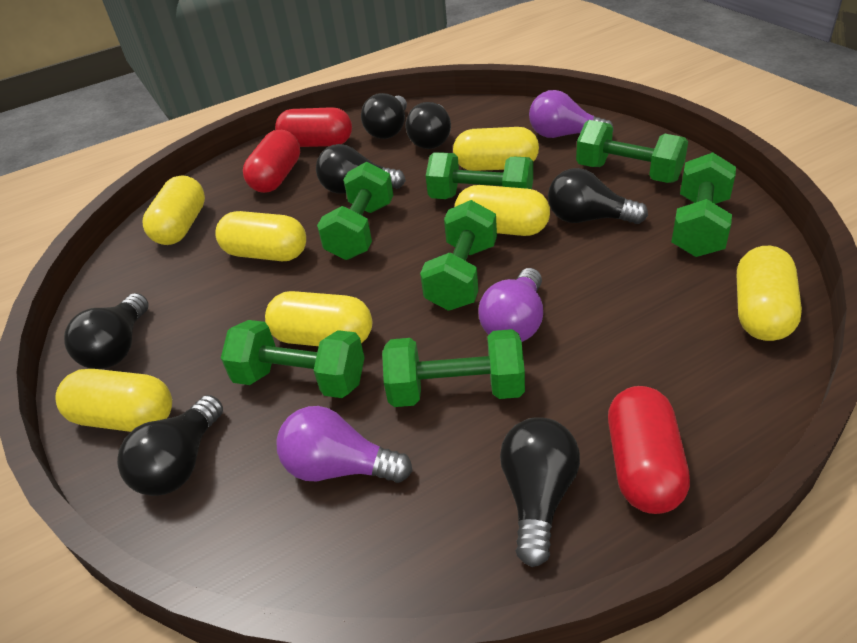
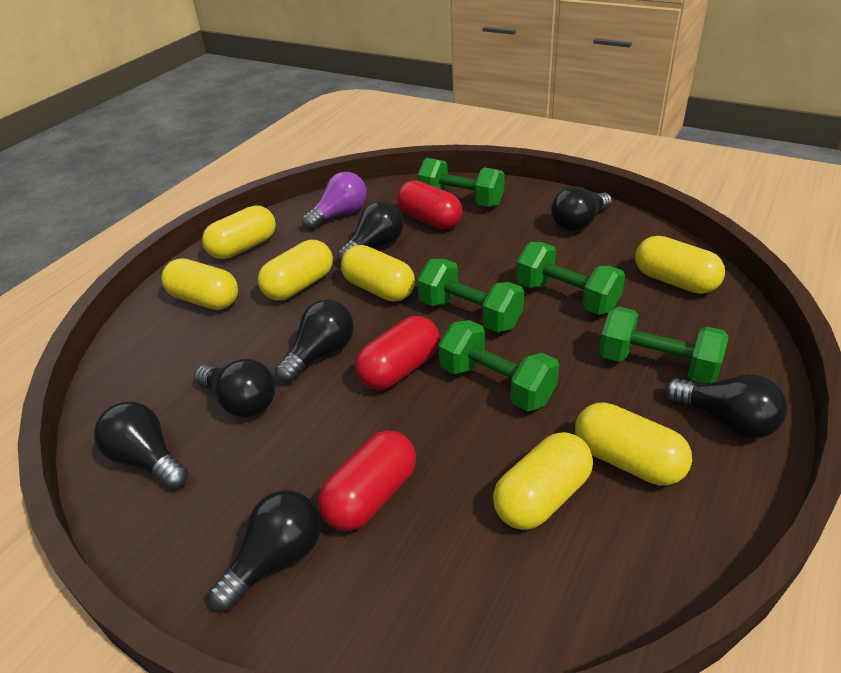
green dumbbell: [221,320,365,398] [317,162,394,260] [382,329,525,407] [420,200,497,311] [426,152,533,199] [576,120,688,183] [671,152,736,257] = 7 -> [417,259,524,333] [418,158,505,207] [438,320,559,412] [516,242,625,315] [599,306,728,383] = 5
purple light bulb: [276,406,412,483] [478,268,543,342] [529,90,614,138] = 3 -> [302,172,367,230] = 1

